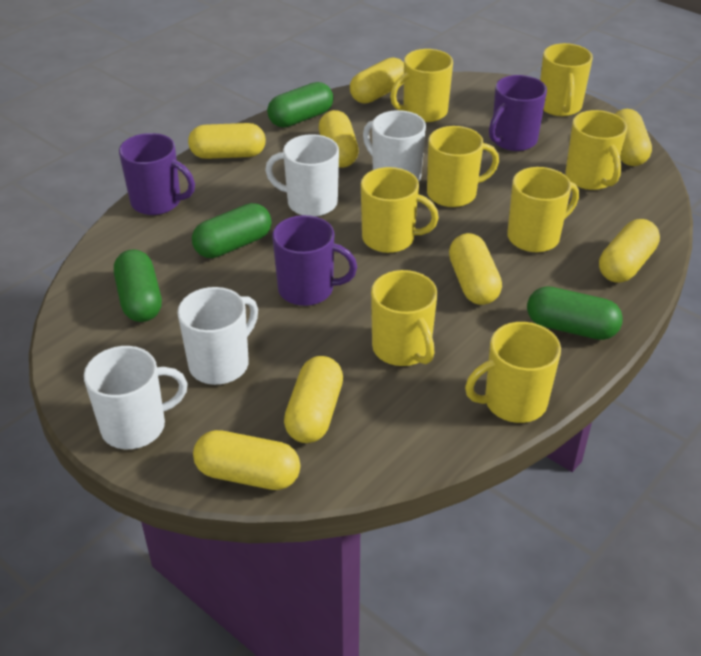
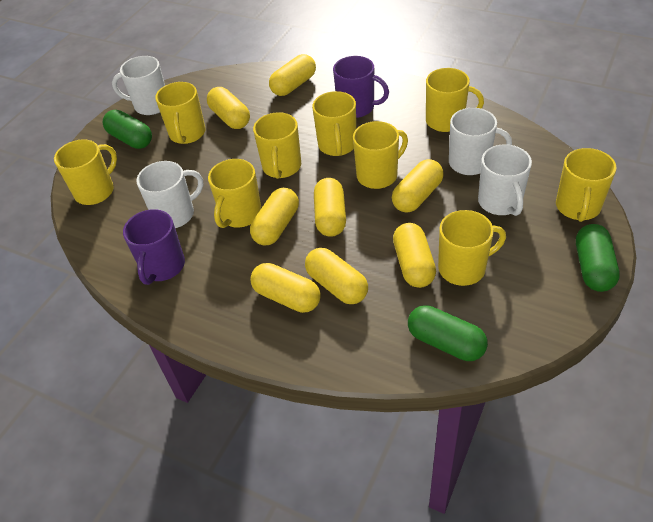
green capsule: [114,249,162,322] [192,203,272,258] [267,82,333,127] [527,286,623,340] = 4 -> [103,110,152,149] [408,305,488,361] [576,224,620,292] = 3
purple mug: [119,133,195,215] [272,215,357,306] [489,75,547,151] = 3 -> [123,209,185,285] [333,56,389,118] = 2
yellow mug: [361,167,439,253] [371,270,437,366] [390,49,453,122] [427,126,499,207] [465,322,561,423] [507,167,579,252] [540,43,593,116] [565,110,627,190] = 8 -> [54,139,117,205] [155,82,206,144] [208,159,261,228] [253,112,301,179] [312,91,356,156] [353,121,408,189] [426,68,484,132] [438,210,506,286] [556,148,617,222] = 9

